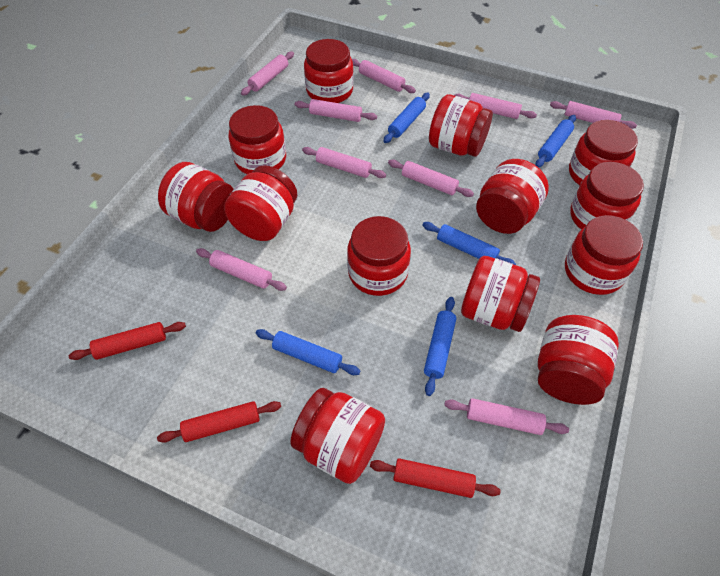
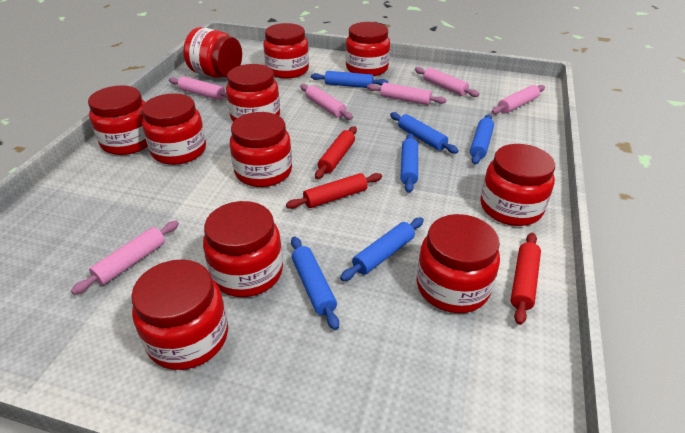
blue rolling pin: [256,329,360,375] [383,93,430,143] [422,222,516,265] [424,297,456,396] [536,115,576,168] = 5 -> [291,236,339,330] [311,71,388,88] [340,218,424,281] [390,112,459,154] [401,133,418,193] [470,114,494,165] = 6
pink rolling pin: [196,248,287,291] [241,51,294,96] [295,99,377,122] [302,147,386,178] [352,59,416,93] [388,160,474,197] [444,398,569,435] [454,93,537,119] [550,101,637,129] = 9 -> [71,221,179,295] [169,76,227,100] [300,84,353,120] [367,82,446,105] [415,67,479,97] [491,85,545,114] = 6
red jar: [158,162,234,232] [224,165,297,241] [228,105,286,174] [290,388,385,484] [304,39,354,103] [347,216,411,296] [429,94,493,157] [461,256,540,332] [476,159,549,234] [538,315,619,405] [565,215,643,295] [569,120,638,185] [570,162,644,230] = 13 -> [88,85,148,155] [131,259,228,370] [142,93,206,165] [183,27,242,78] [203,201,283,297] [226,64,280,122] [230,112,292,187] [263,23,309,79] [346,22,390,76] [417,214,500,313] [481,144,555,226] = 11

